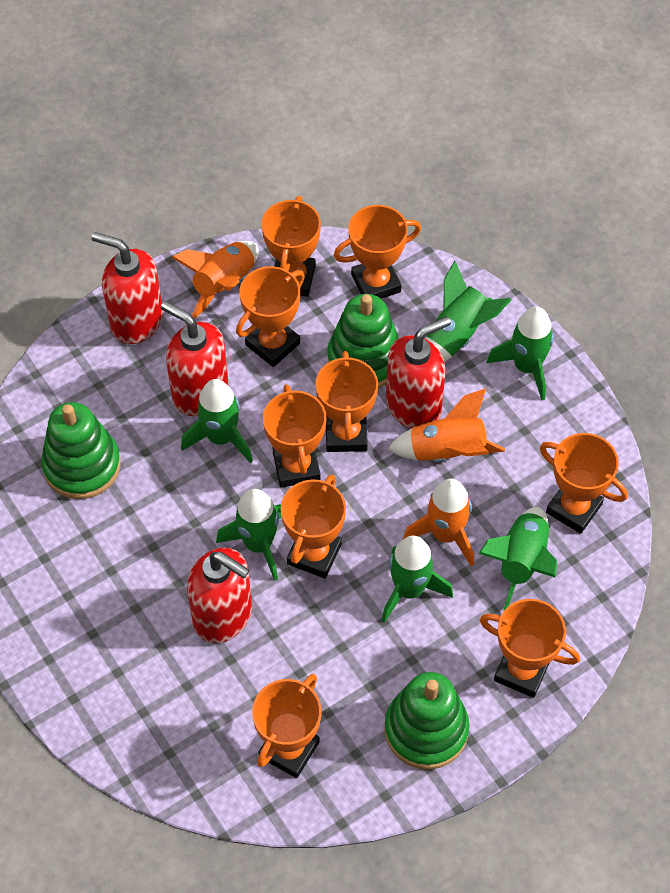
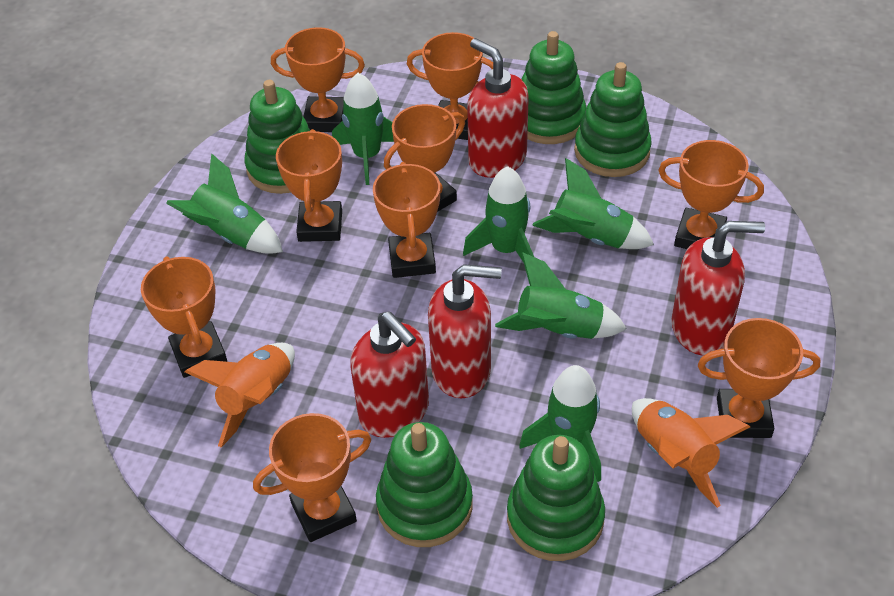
green stacking toy: [41,402,121,499] [327,294,399,388] [384,672,469,770] = 3 -> [244,80,310,194] [376,422,473,547] [507,435,605,561] [521,31,586,144] [574,62,652,177] = 5
orange rocket: [171,241,259,319] [388,388,505,462] [403,479,474,567] = 3 -> [185,343,295,447] [632,398,750,508] = 2

